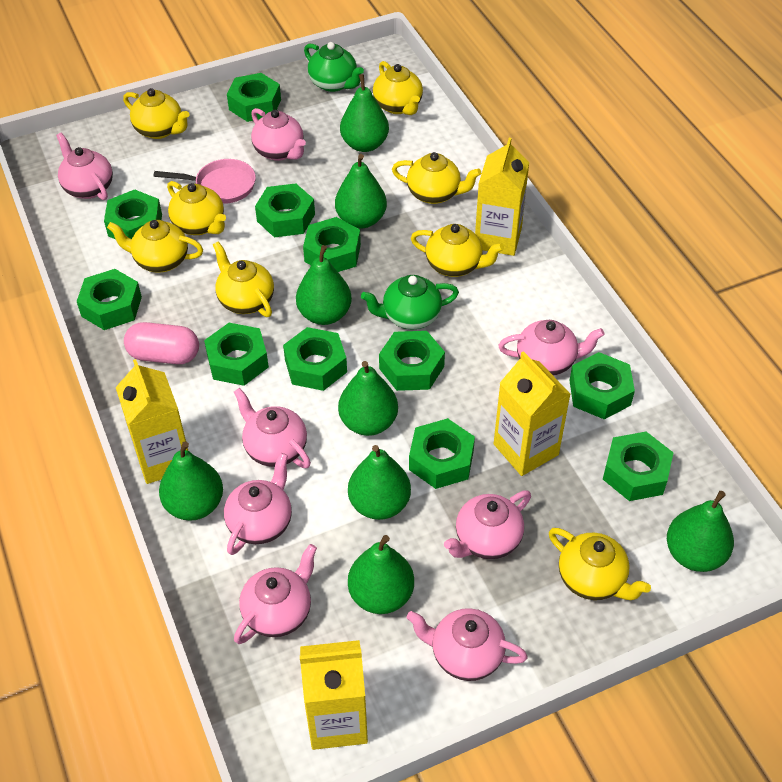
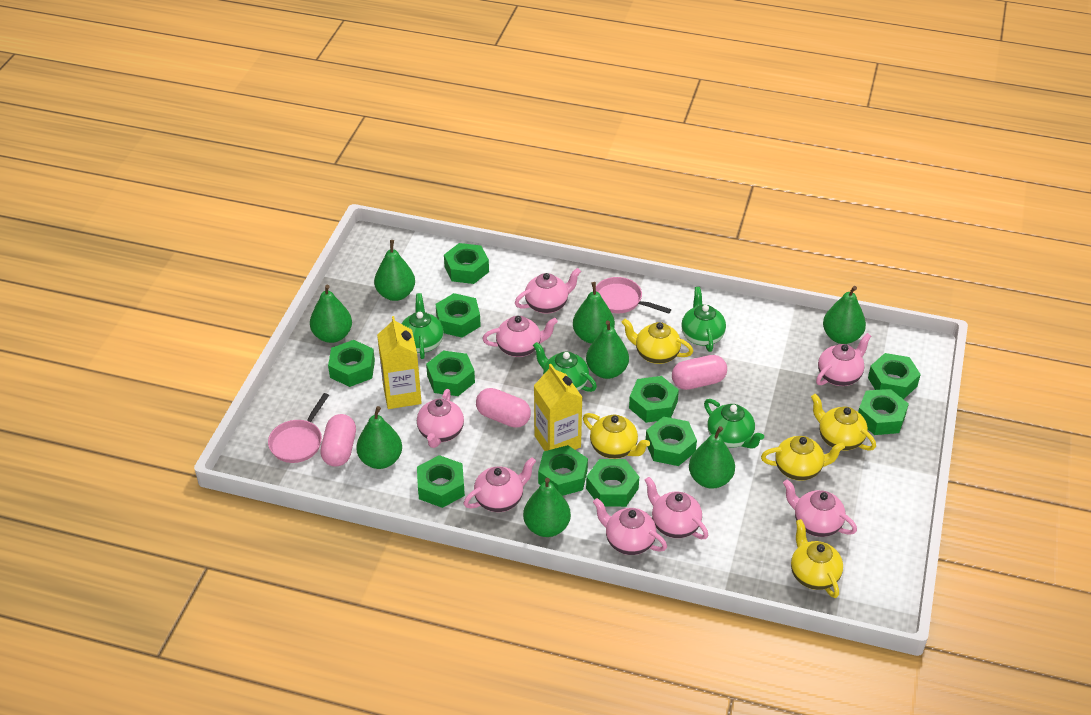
green teapot: [304,42,364,92] [361,275,459,330] = 2 -> [401,293,444,359] [533,342,597,392] [681,287,726,352] [704,399,764,449] = 4
pink capsule: [124,322,199,364] = 1 -> [320,414,356,467] [476,388,531,428] [672,355,727,390] = 3
pink pan: [153,159,256,204] = 1 -> [268,393,329,463] [596,277,671,314] = 2
yellow carton: [116,359,188,484] [300,640,368,750] [475,138,529,256] [494,351,571,476] = 4 -> [377,316,422,409] [534,364,583,451] = 2
yellow teapot: [107,220,203,273] [123,88,190,139] [167,181,226,235] [213,241,274,317] [373,61,423,115] [392,152,481,204] [411,224,504,277] [549,528,651,600] = 8 -> [583,413,650,459] [621,319,693,364] [761,436,845,481] [791,519,843,598] [811,394,876,451] = 5

